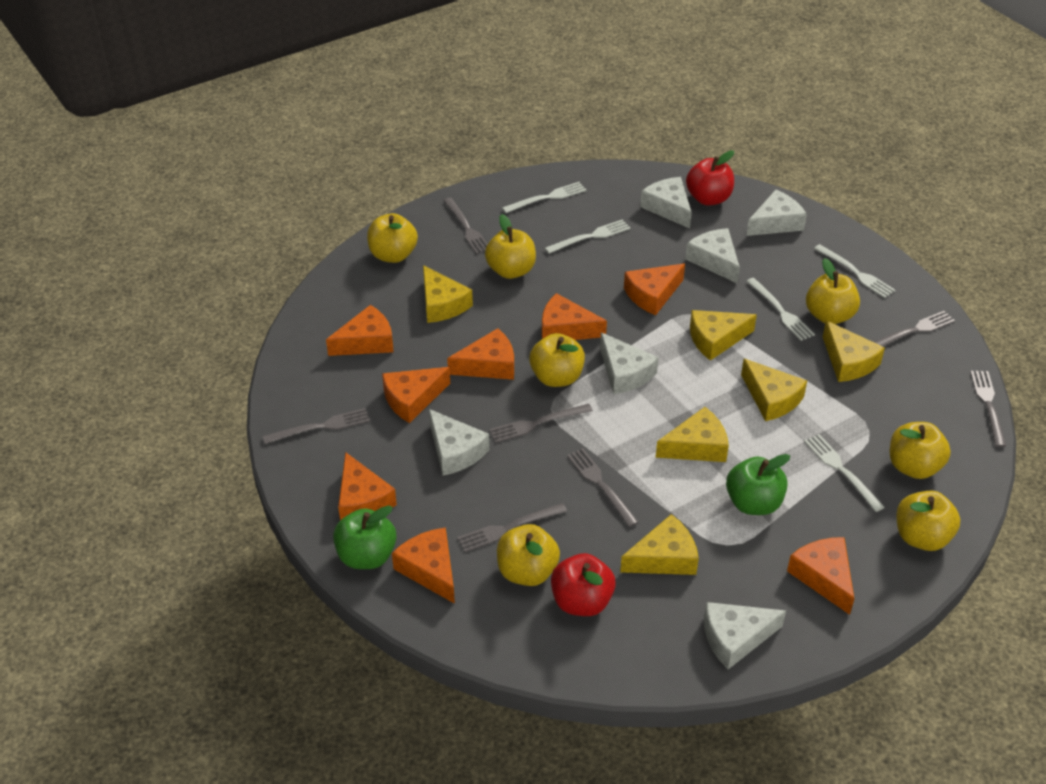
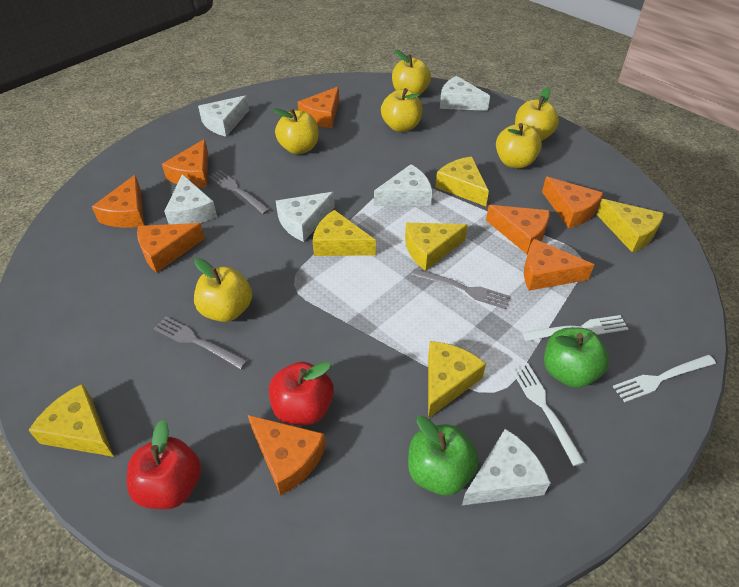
grey fork: [262,408,370,444] [443,198,488,254] [457,503,567,552] [489,404,593,443] [567,448,639,527] [874,311,955,346] [970,371,1006,447] = 7 -> [154,316,248,369] [208,170,270,214] [411,268,511,309] = 3
white fork: [502,182,586,213] [544,219,631,254] [746,278,815,341] [804,434,885,512] [814,244,896,298] = 5 -> [511,363,584,466] [522,315,628,341] [613,355,716,402] = 3
yellow apple: [367,213,418,263] [485,214,536,279] [497,524,560,586] [529,333,585,387] [806,258,860,324] [890,422,951,479] [896,491,961,551] = 7 -> [194,258,252,322] [273,108,319,154] [381,88,422,132] [392,50,431,94] [496,123,542,168] [515,87,559,141] = 6

